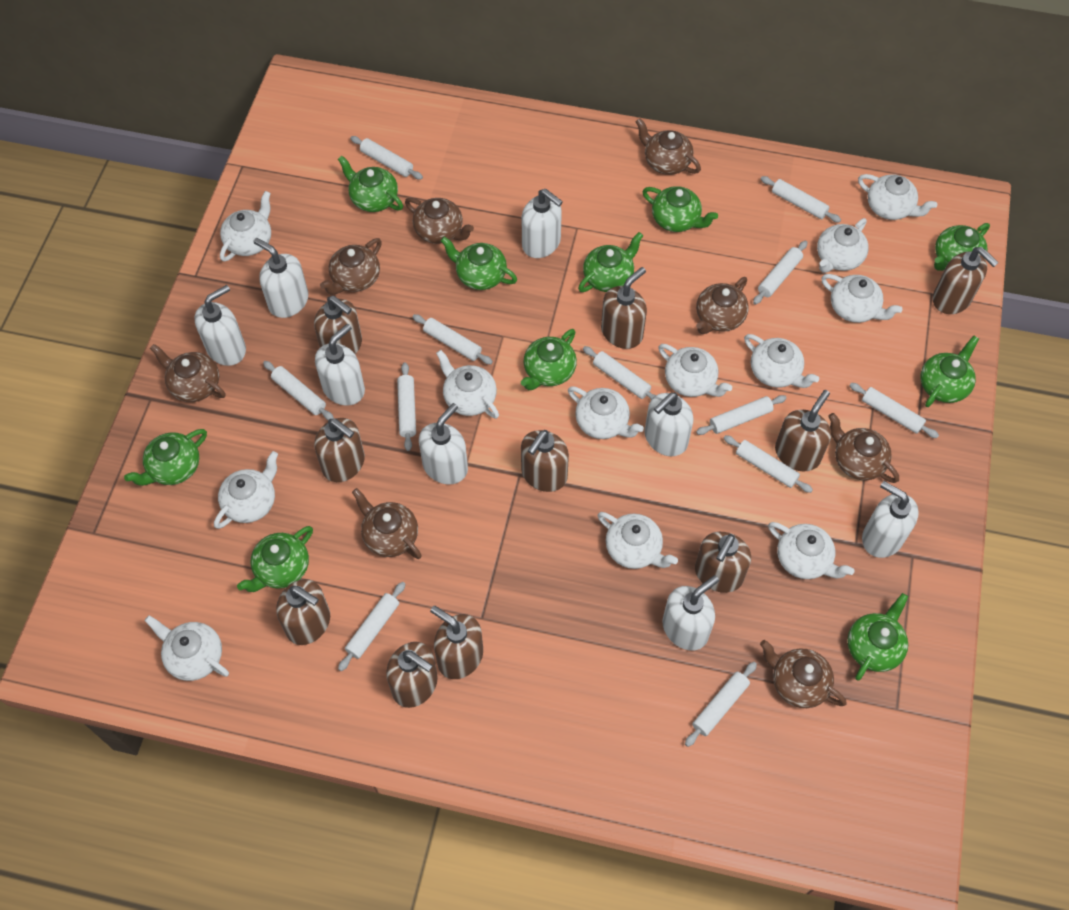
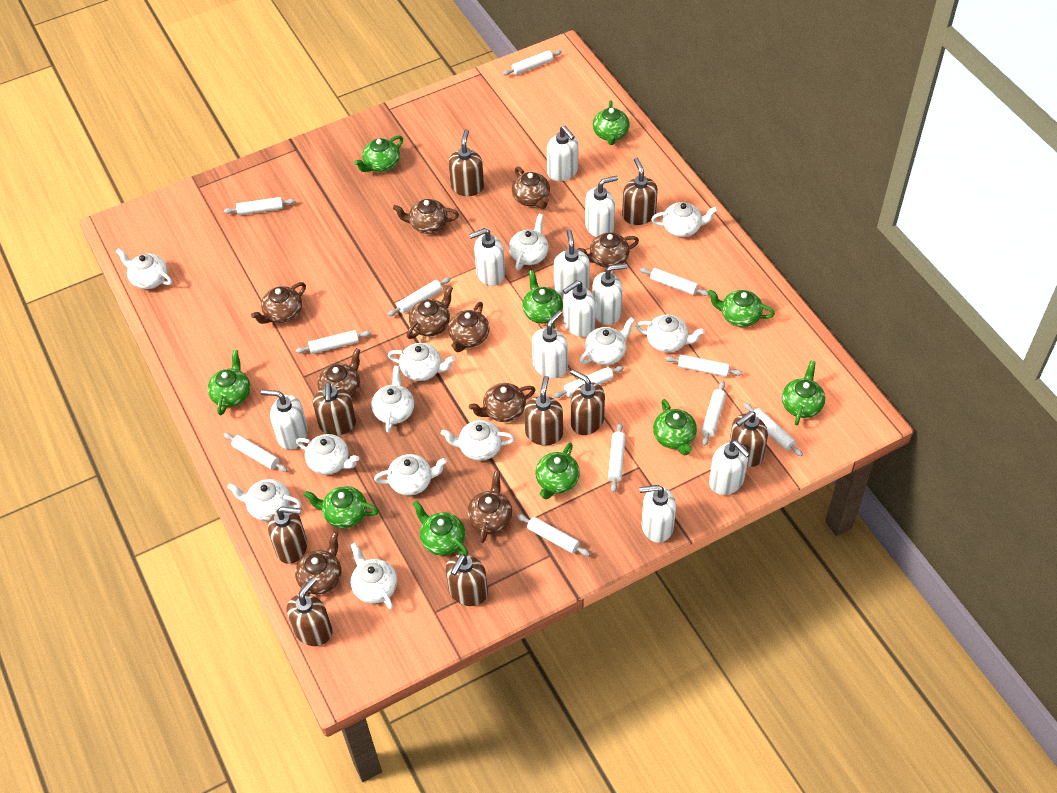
brown soap dispenser: [276,579,330,645] [314,296,362,354] [314,418,365,482] [386,642,438,708] [430,606,483,679] [521,430,569,492] [601,267,647,349] [695,532,751,593] [775,390,831,471] [933,247,999,314] = 10 -> [268,506,307,564] [286,577,332,646] [313,382,356,435] [445,554,488,606] [448,129,484,196] [524,376,563,446] [570,369,605,435] [622,158,658,225] [729,411,768,467] = 9
brown teapot: [150,344,226,402] [320,238,382,295] [352,488,422,559] [405,198,474,244] [636,118,701,175] [696,277,749,334] [760,640,847,708] [828,413,899,483] = 8 -> [251,282,306,324] [295,532,342,595] [317,348,360,398] [393,199,459,234] [407,286,453,339] [448,302,490,352] [467,471,512,543] [469,383,536,422] [512,167,550,209] [577,233,639,268] = 10
white soap dispenser: [194,285,246,366] [254,238,309,318] [315,324,365,406] [419,403,468,485] [522,189,563,258] [645,392,693,456] [662,575,719,651] [862,481,919,558] = 8 -> [261,390,308,449] [469,228,505,286] [532,310,568,378] [547,126,578,181] [554,229,590,296] [563,280,596,337] [585,175,618,237] [592,263,627,325] [639,485,676,543] [709,440,750,495] = 10

